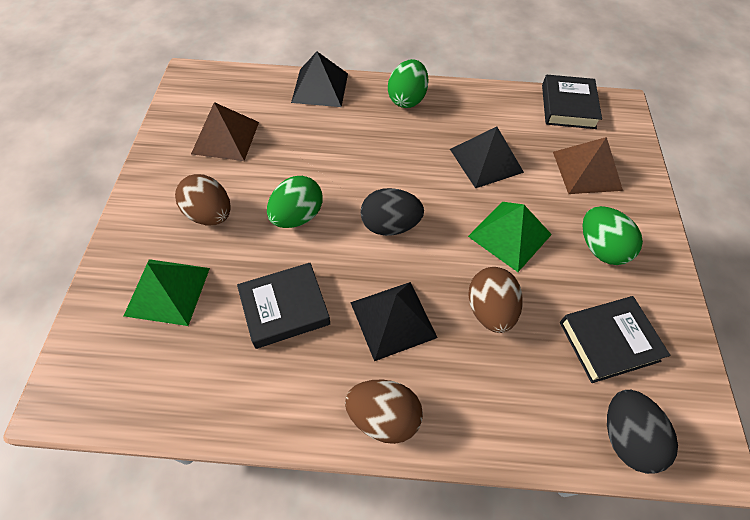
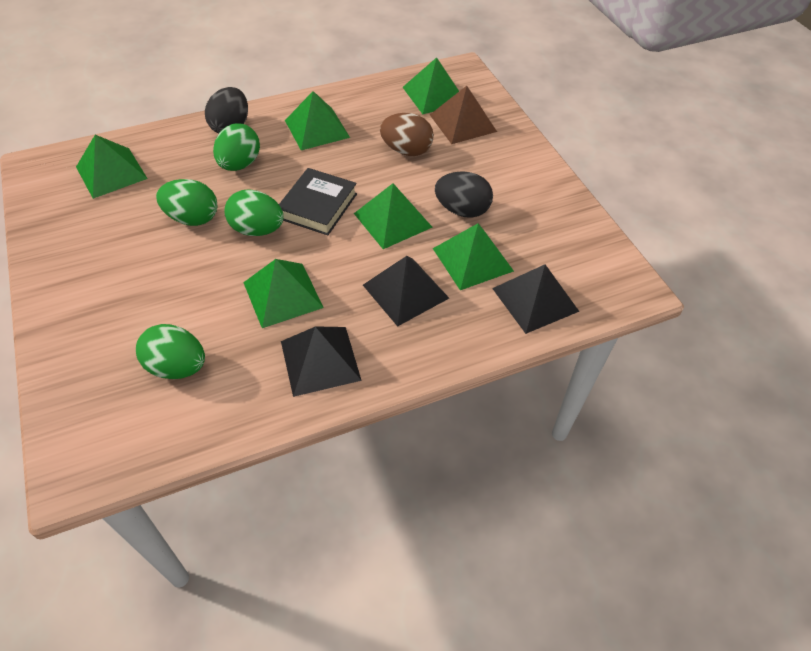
black book: [237,263,330,349] [542,75,602,129] [560,296,670,383] = 3 -> [279,168,357,235] = 1
brown egg: [175,174,231,225] [345,380,423,444] [468,267,523,333] = 3 -> [380,113,434,156] = 1
brown pyramid: [191,102,259,161] [553,137,623,194] = 2 -> [430,86,497,144] = 1
green egg: [267,176,323,228] [388,59,429,108] [582,206,643,265] = 3 -> [136,324,205,379] [156,179,217,226] [213,123,260,171] [224,190,284,236] = 4
green pyramid: [124,259,210,326] [468,202,552,272] = 2 -> [76,135,148,199] [243,259,324,328] [285,91,350,150] [354,183,433,249] [403,57,459,114] [433,223,514,290] = 6

